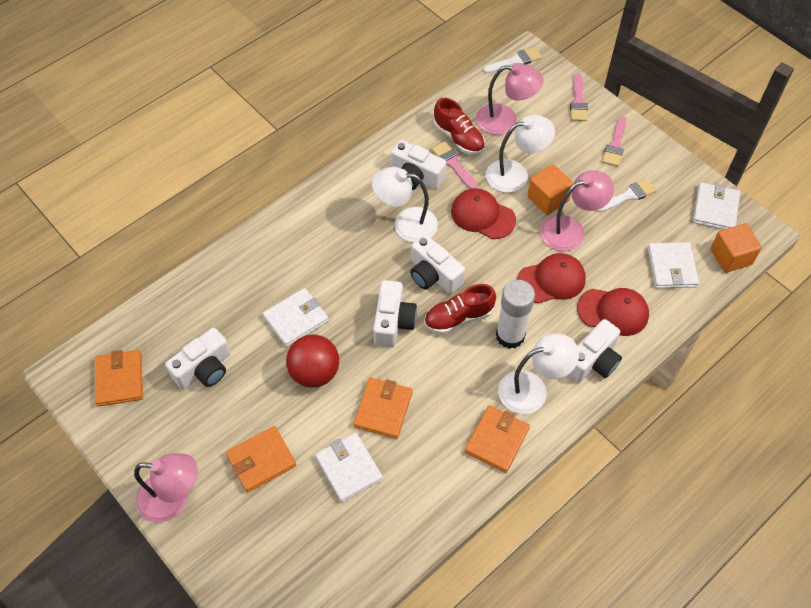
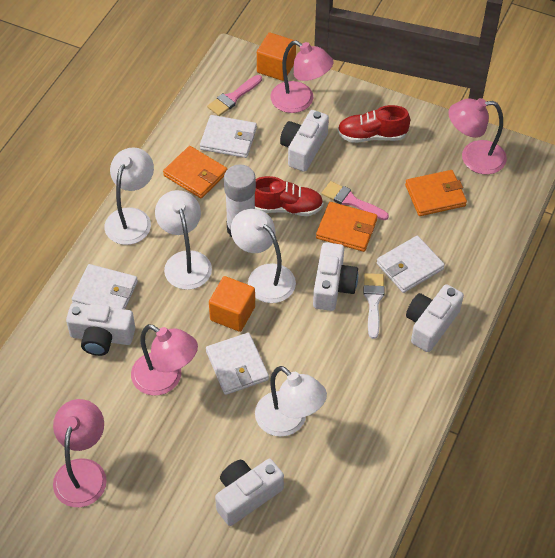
orange wallet: [95,350,143,406] [226,426,296,493] [353,378,413,439] [465,406,530,473] = 4 -> [163,146,227,199] [316,202,377,252] [405,170,467,216] = 3
pink brush: [431,141,478,189] [570,73,588,121] [602,116,626,167] = 3 -> [207,75,262,116] [321,181,389,220] = 2
pink lamp: [134,453,198,522] [476,63,543,135] [540,170,614,251] = 3 -> [53,399,107,507] [131,324,198,396] [270,41,334,113] [448,98,507,174] = 4
red ball: [286,335,339,387] = 1 -> none = 0
red cap: [451,188,516,239] [517,253,586,304] [577,288,649,336] = 3 -> none = 0
white brush: [484,47,542,73] [596,178,657,212] = 2 -> [364,273,384,339] = 1
white lamp: [372,167,438,242] [486,114,555,193] [498,333,579,414] = 3 -> [104,147,154,245] [155,190,212,290] [231,209,296,303] [255,366,327,437] = 4

